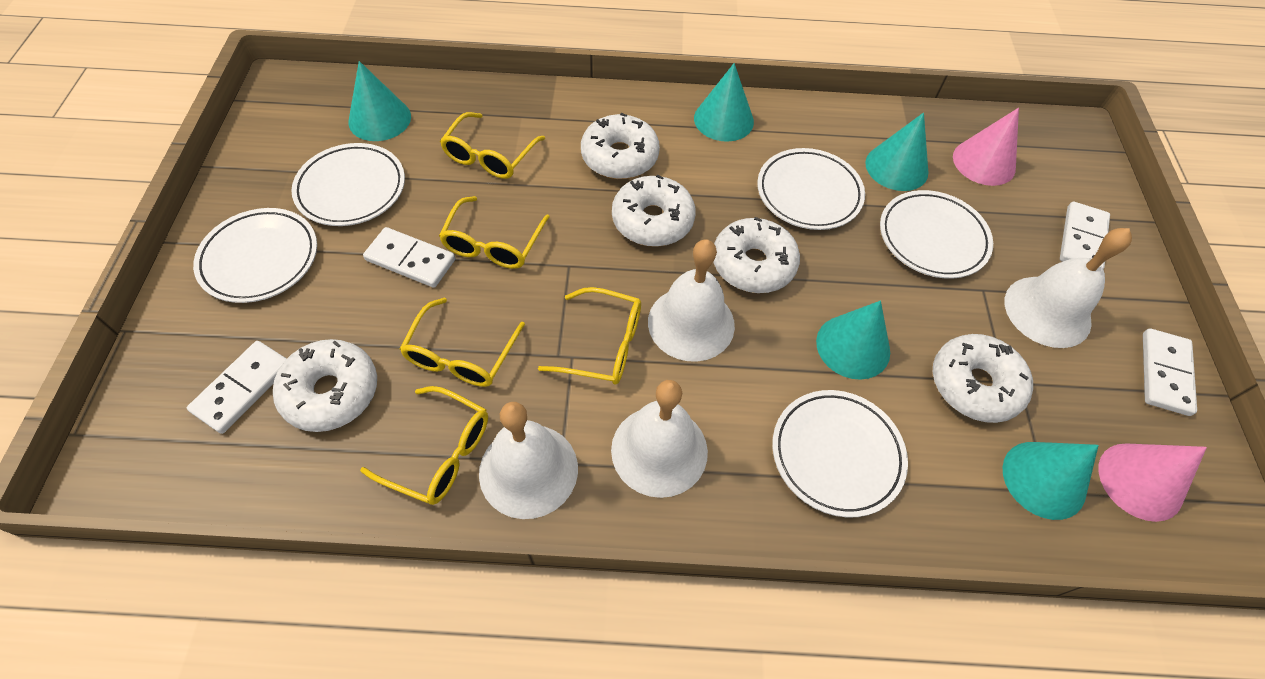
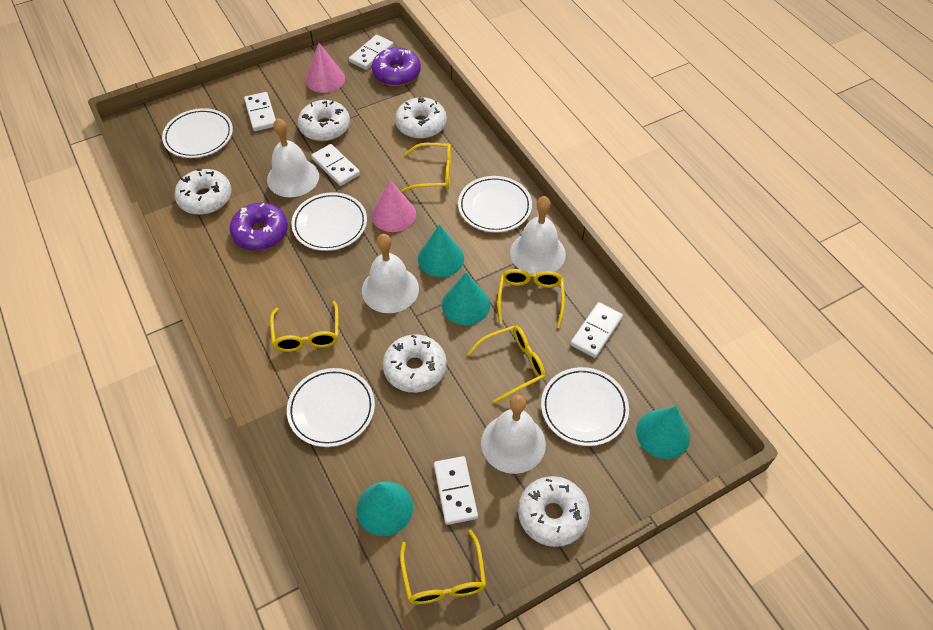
purple donut: none = 0 -> [230,202,288,251] [372,47,421,86] = 2
turquoise cone: [349,61,411,141] [694,63,754,142] [816,301,890,380] [865,113,928,191] [1003,442,1099,520] = 5 -> [356,481,413,536] [418,225,464,277] [442,272,490,325] [636,406,690,459] = 4
white domino: [187,341,287,434] [363,227,455,288] [1060,202,1110,269] [1143,328,1197,416] = 4 -> [244,92,276,131] [311,144,360,186] [349,35,394,70] [434,456,478,525] [570,302,623,358] = 5

